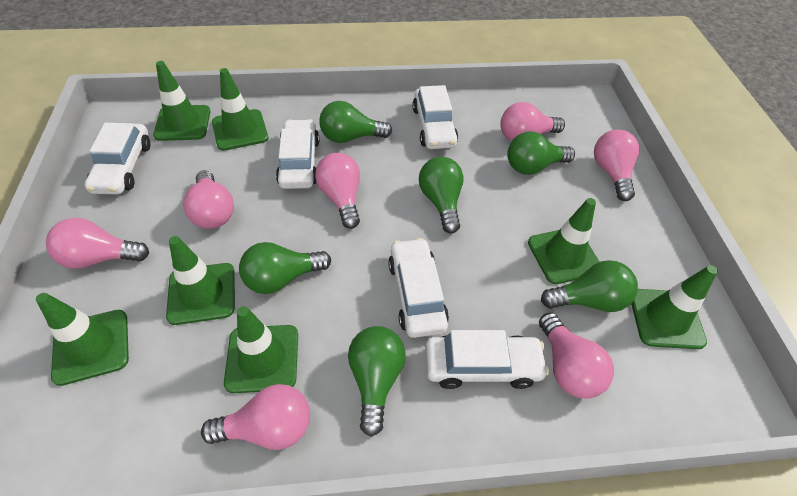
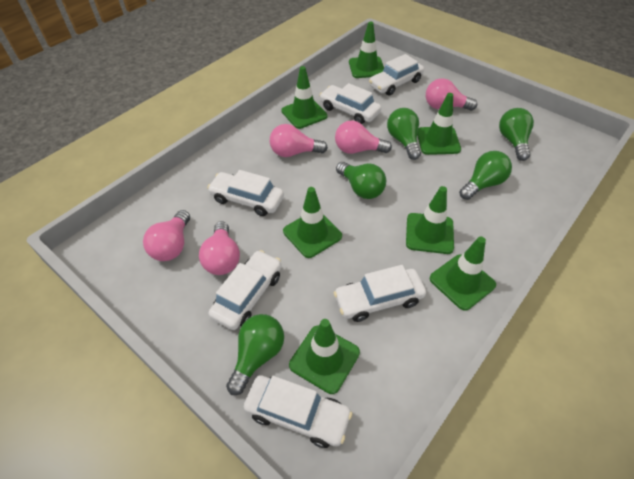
green light bulb: [239,242,331,294] [319,101,392,143] [348,326,406,437] [419,156,464,234] [507,132,575,175] [541,260,638,312] = 6 -> [226,314,284,395] [336,162,386,199] [387,108,421,160] [459,151,512,200] [499,108,534,161] = 5
pink light bulb: [46,218,149,269] [183,170,234,229] [201,384,310,450] [315,153,360,229] [500,102,565,141] [539,312,614,398] [594,129,639,201] = 7 -> [143,210,190,261] [199,221,240,275] [270,124,328,157] [335,121,392,154] [426,78,477,111] = 5
white car: [85,123,151,195] [276,119,319,189] [388,238,449,338] [412,85,458,149] [425,330,549,389] = 5 -> [207,170,284,216] [209,250,281,330] [244,375,353,448] [319,83,381,124] [333,265,426,322] [369,54,424,96] = 6

